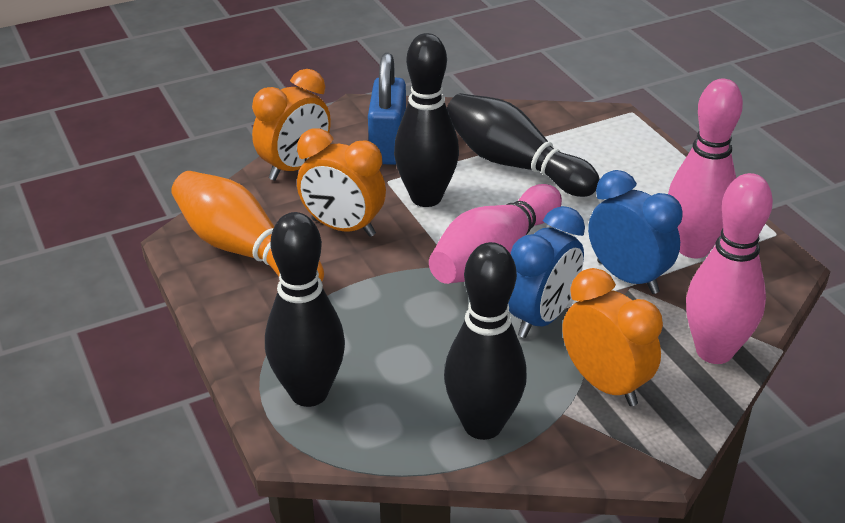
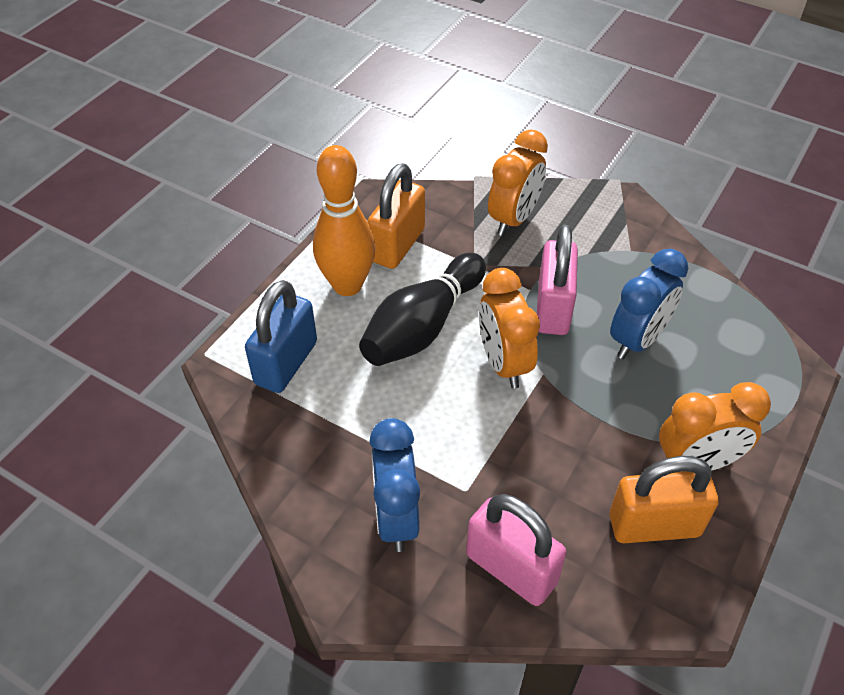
black bowling pin: [265,212,345,407] [394,33,459,207] [444,242,527,440] [447,93,600,197] = 4 -> [359,253,486,366] = 1
orange padlock: none = 0 -> [367,163,425,269] [610,456,719,543] = 2
pink bowling pin: [429,184,562,284] [668,79,743,258] [686,173,773,364] = 3 -> none = 0
pink padlock: none = 0 -> [466,494,566,606] [537,225,578,335] = 2

